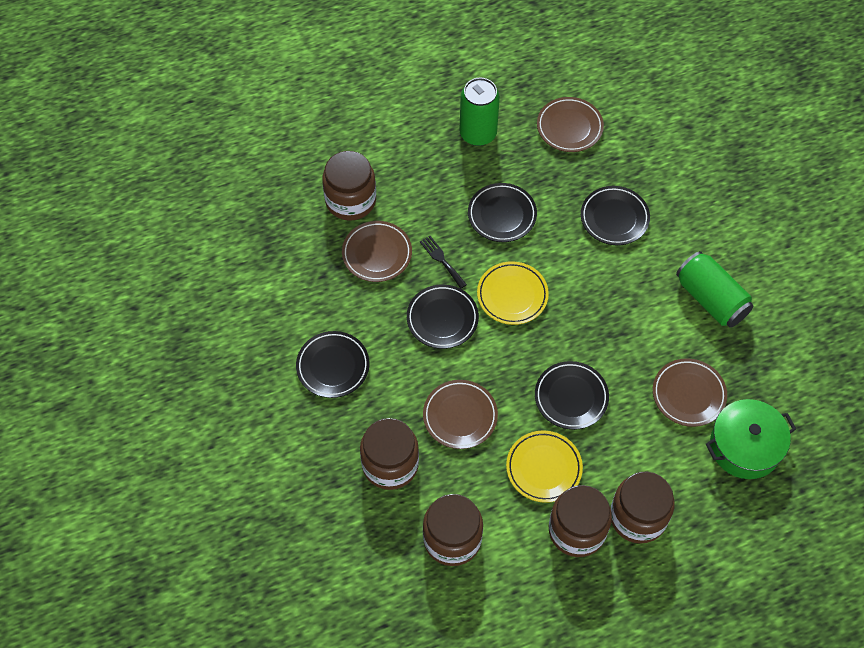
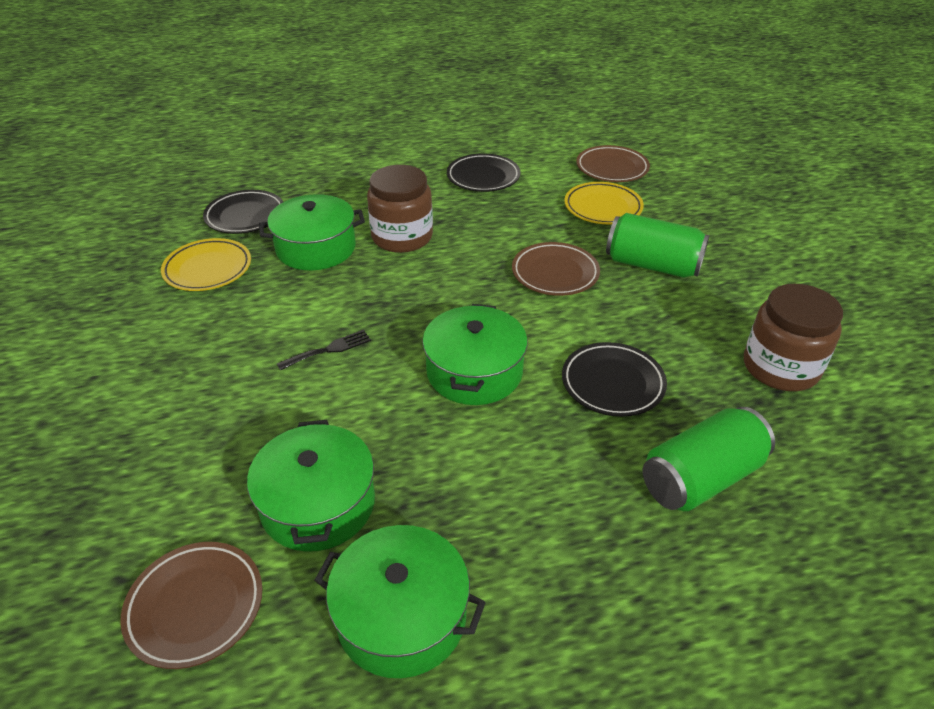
black plate: [296,331,370,398] [407,284,479,349] [468,183,537,242] [535,361,609,430] [581,186,650,245] = 5 -> [203,190,283,234] [447,154,521,192] [562,342,667,417] = 3
brown jar: [322,151,376,220] [360,418,419,490] [423,494,483,566] [549,485,612,557] [610,472,675,544] = 5 -> [367,165,433,253] [744,284,843,391] = 2
brown plate: [342,221,412,282] [423,380,498,449] [537,97,604,152] [653,358,727,427] = 4 -> [120,542,262,669] [512,242,600,296] [576,145,650,182] = 3
green pot: [706,399,796,479] = 1 -> [247,420,375,552] [259,194,365,270] [314,525,486,678] [422,304,527,405] = 4

